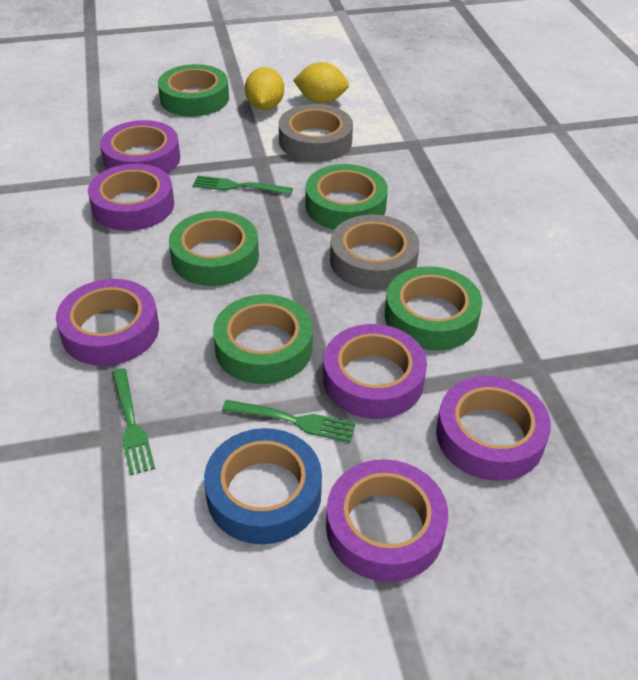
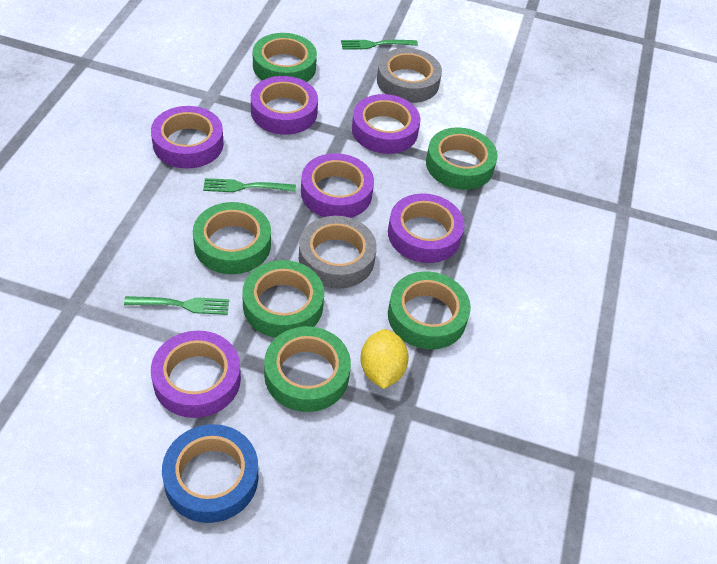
green tape: [158,64,229,116] [169,211,259,286] [213,294,313,384] [305,164,388,230] [385,266,482,351] = 5 -> [193,202,271,274] [242,260,324,338] [253,33,317,82] [264,326,351,412] [388,271,471,349] [426,127,498,190] = 6
yellow lemon: [245,67,284,110] [293,62,349,103] = 2 -> [360,329,409,389] = 1

